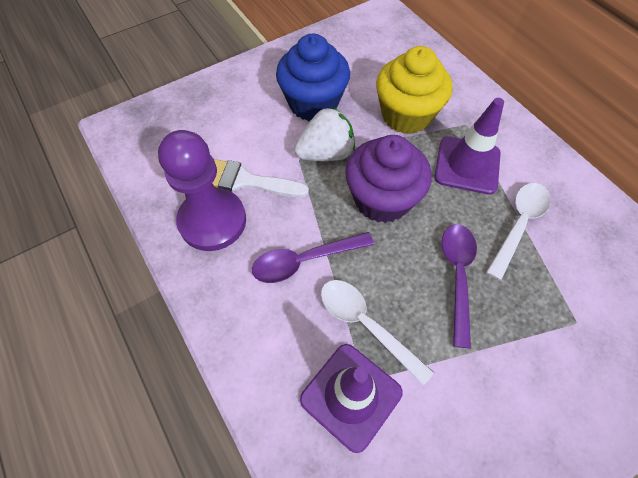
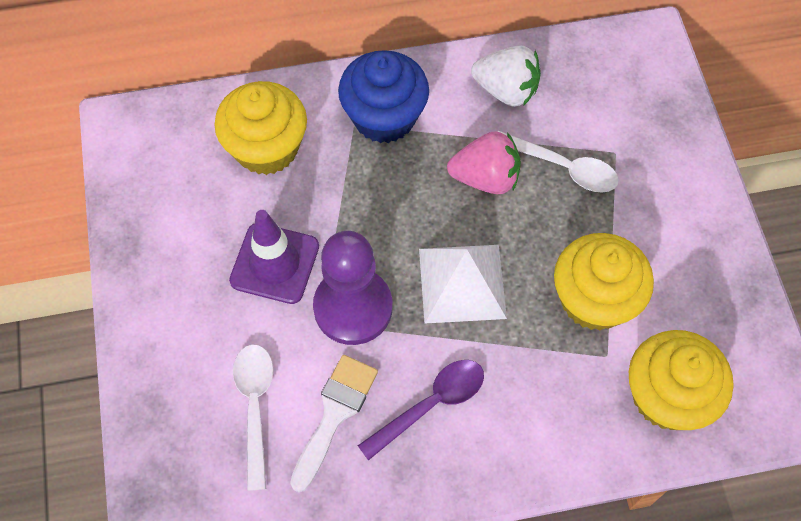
pink strawberry: none = 0 -> [447,131,521,194] = 1
purple cupcake: [345,135,432,223] = 1 -> none = 0
purple spoon: [252,232,374,283] [441,224,477,348] = 2 -> [358,360,484,461] = 1
purple traffic cone: [300,344,403,453] [434,98,504,195] = 2 -> [229,210,319,304] = 1
white pyramid: none = 0 -> [419,245,507,323] = 1
yellow cupcake: [376,46,452,134] = 1 -> [214,81,307,175] [554,233,654,330] [629,330,734,430] = 3

